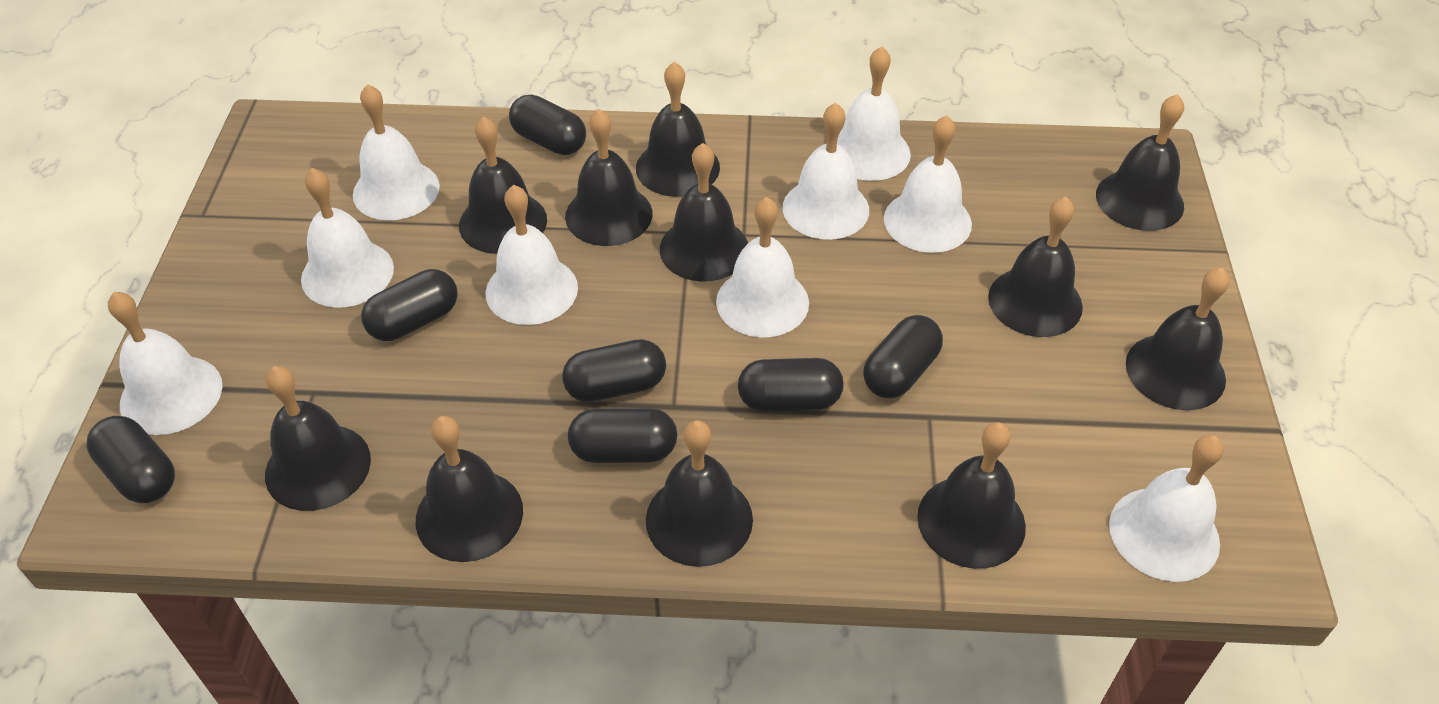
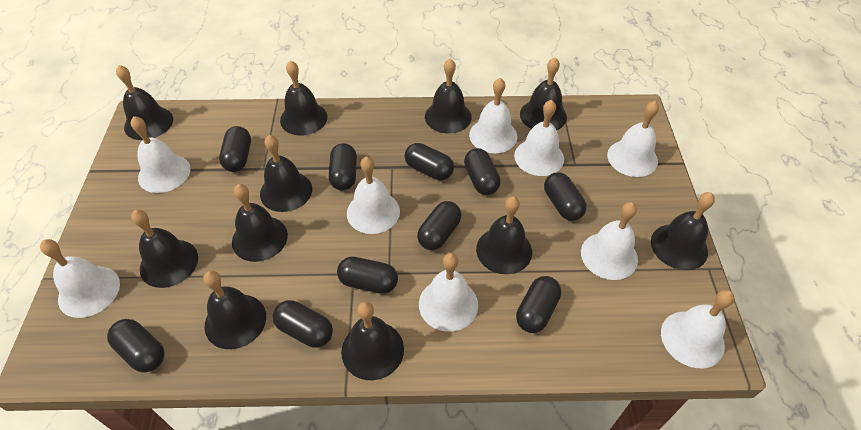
black capsule: [86,416,175,503] [361,269,458,341] [509,94,586,155] [562,339,666,402] [568,408,677,463] [738,358,844,412] [863,315,943,399] = 7 -> [107,319,165,372] [219,126,251,172] [272,300,333,348] [329,143,357,191] [337,257,398,294] [404,143,454,180] [417,201,461,250] [464,148,501,195] [516,276,561,333] [544,172,587,221] = 10

